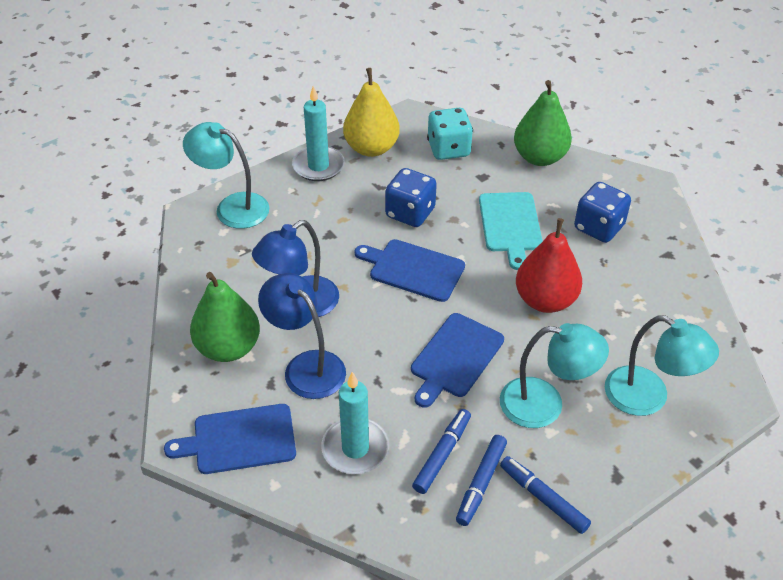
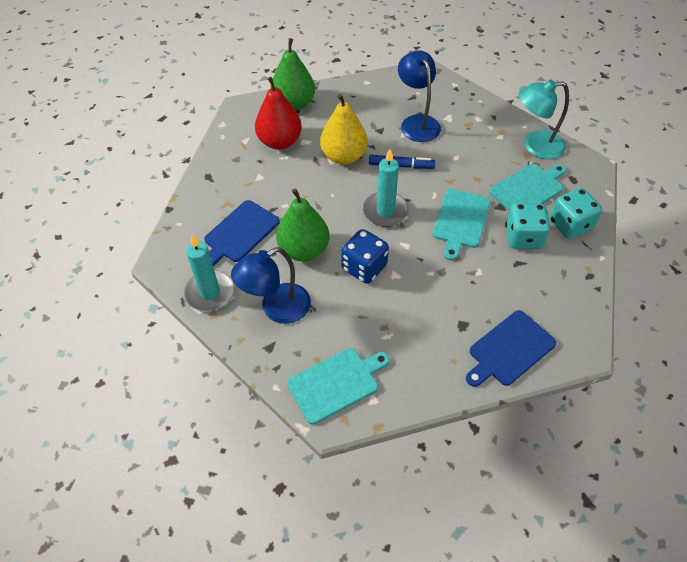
blue cutting board: [164,404,296,474] [355,239,465,302] [411,313,504,408] = 3 -> [204,200,280,266] [466,310,556,387] = 2
blue dice: [385,168,437,227] [574,182,631,243] = 2 -> [341,229,389,284] = 1
blue marker: [412,409,471,494] [456,435,507,526] [500,456,591,534] = 3 -> [369,155,435,169] = 1
turquoise cutting board: [479,192,543,270] = 1 -> [287,348,389,425] [433,189,490,261] [489,164,566,211] = 3
turquoise dice: [427,108,473,160] = 1 -> [505,203,551,249] [550,188,602,239] = 2
turquoise lamp: [183,122,269,229] [500,323,609,428] [605,315,719,416] = 3 -> [519,80,569,159] = 1

